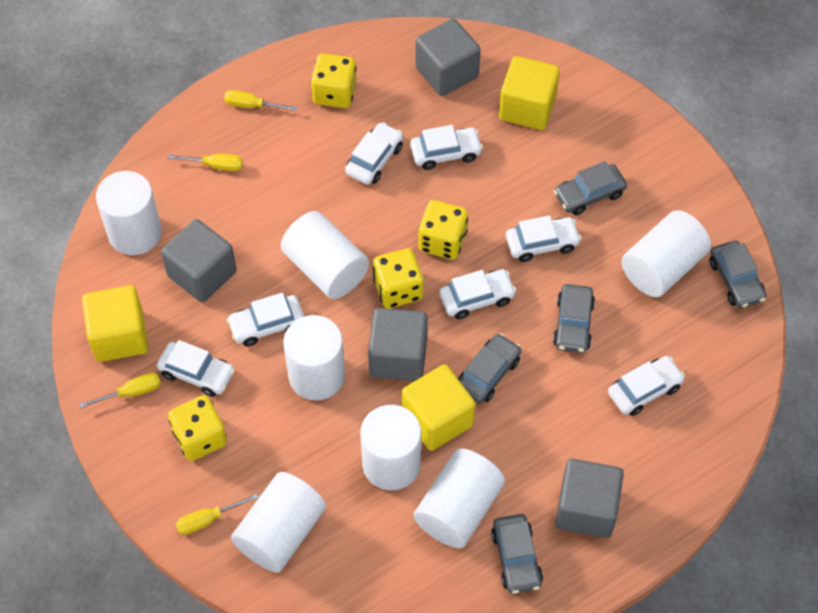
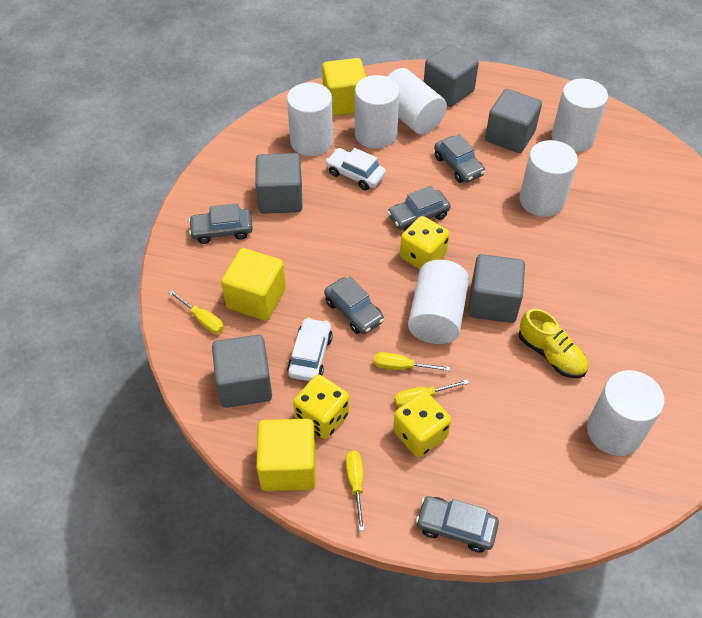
grey cube: [161,219,237,303] [368,308,428,381] [415,19,481,96] [555,459,624,538] = 4 -> [212,335,272,408] [255,153,302,214] [424,44,479,107] [468,254,525,323] [485,89,542,153] = 5
white car: [157,340,235,397] [227,293,304,347] [345,122,403,185] [410,125,483,170] [439,269,516,319] [506,215,581,262] [608,356,685,416] = 7 -> [287,318,333,381] [326,148,386,190] = 2
yellow dice: [168,395,227,461] [311,53,357,108] [373,248,423,309] [418,200,468,260] = 4 -> [293,375,349,439] [393,392,451,457] [400,216,450,269] = 3
yellow shoe: none = 0 -> [518,308,588,378] = 1

